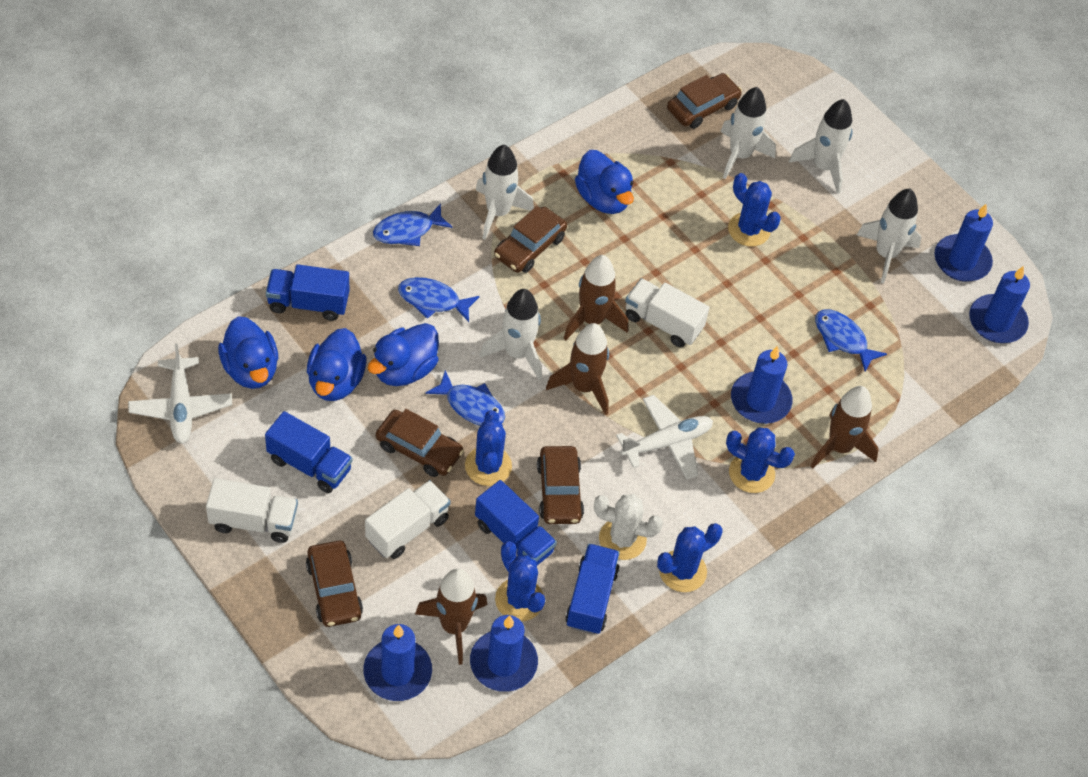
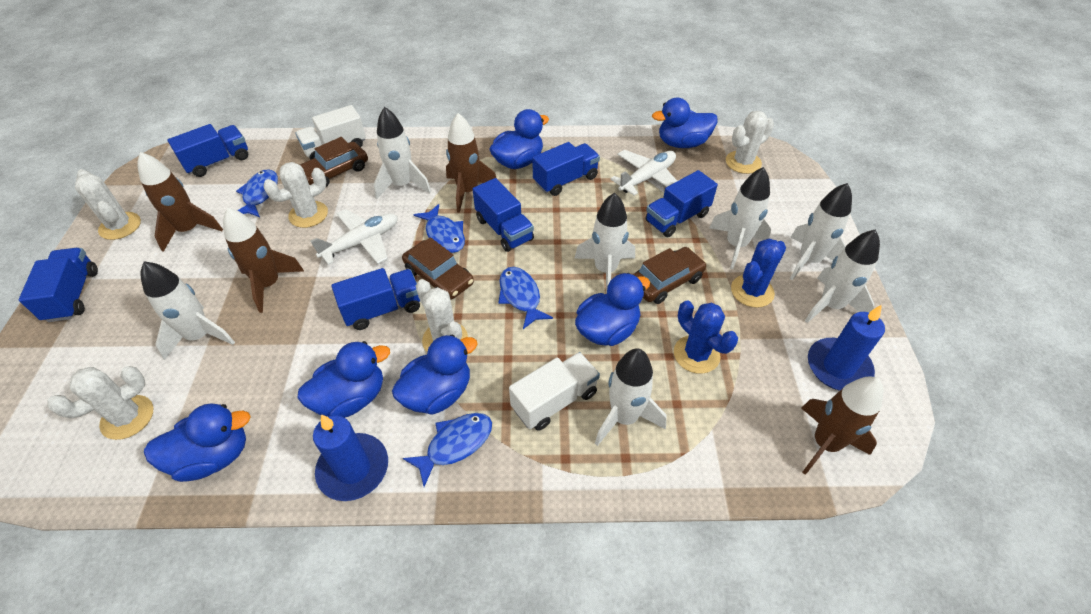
blue cactus: [465,410,512,486] [495,541,545,621] [657,523,723,592] [726,428,795,493] [728,173,781,246] = 5 -> [674,301,738,374] [731,238,786,308] = 2
blue candle: [363,624,432,701] [470,615,538,692] [731,346,793,424] [934,204,993,282] [969,266,1030,343] = 5 -> [313,414,388,501] [808,305,885,391] = 2
blue duck: [218,316,278,389] [307,328,366,401] [367,323,439,386] [575,150,634,214] = 4 -> [144,404,251,482] [297,341,390,418] [392,335,478,415] [489,109,549,169] [575,273,650,346] [652,98,717,148] = 6
blue truck: [265,411,353,493] [266,264,349,321] [475,480,557,565] [565,544,620,635] = 4 -> [19,248,98,322] [168,124,248,177] [332,268,420,330] [473,178,534,252] [532,142,600,196] [645,170,718,237] = 6
brown car: [306,541,363,627] [376,409,464,477] [494,206,567,273] [537,446,584,524] [667,73,742,129] = 5 -> [300,137,368,187] [402,237,474,299] [633,247,707,304] = 3
white cactus: [594,494,663,560] = 1 -> [47,366,153,440] [75,169,141,240] [263,162,328,228] [416,279,468,352] [726,111,774,174] = 5
white rocket: [475,145,534,240] [480,289,542,380] [720,87,776,179] [789,99,853,194] [857,189,921,283] = 5 -> [140,261,235,360] [374,107,431,199] [574,193,635,294] [595,348,667,446] [709,167,771,269] [790,183,852,280] [805,229,880,323] = 7
white truck: [206,478,298,543] [365,480,451,559] [625,278,709,347] = 3 -> [295,105,366,159] [509,352,600,431] = 2

